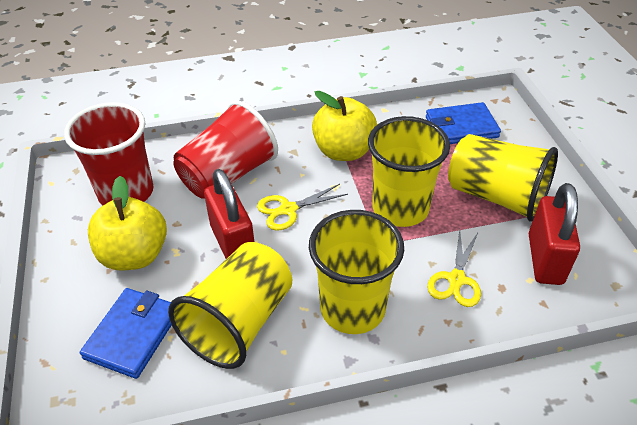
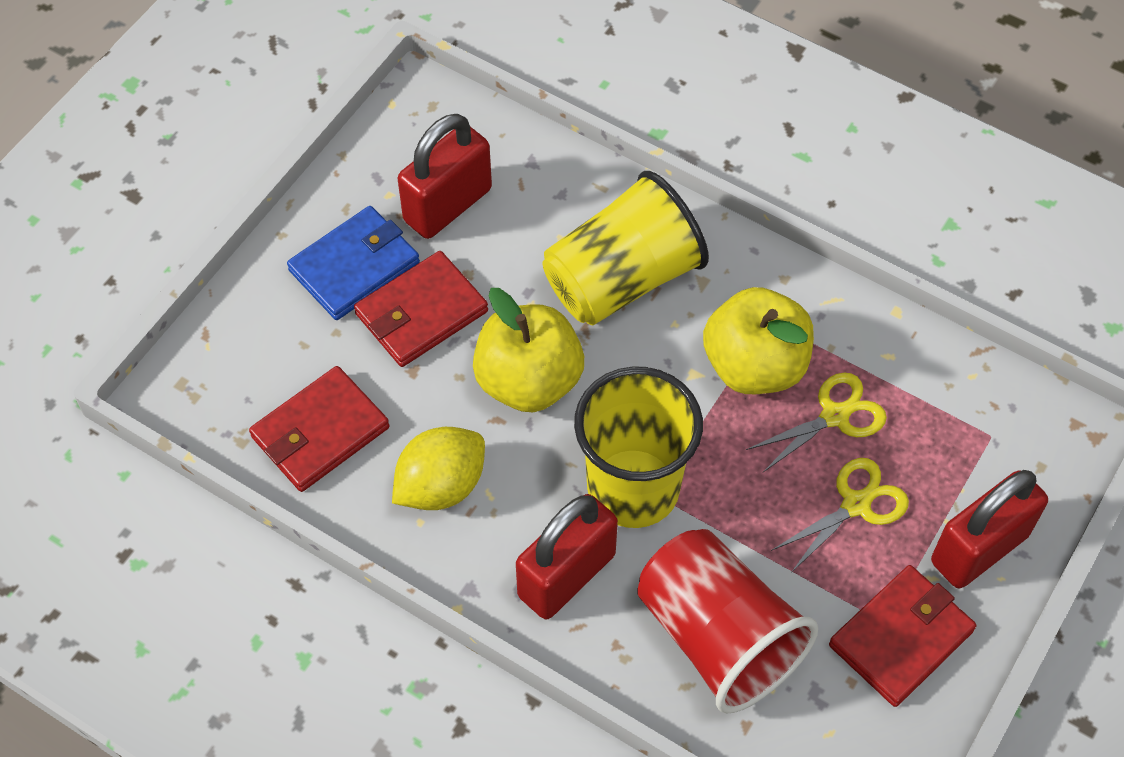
blue wallet: [80,288,172,379] [426,102,501,144] = 2 -> [287,206,420,320] = 1
red cup: [64,102,154,205] [173,100,278,199] = 2 -> [637,529,818,713] = 1
red padlock: [204,169,254,259] [529,183,580,285] = 2 -> [398,114,492,239] [516,494,618,620] [931,470,1048,588] = 3
red wallet: none = 0 -> [249,366,389,492] [354,251,488,367] [829,565,976,707] = 3
yellow cup: [168,242,292,369] [309,210,404,334] [368,116,450,227] [448,134,558,222] = 4 -> [543,171,709,326] [574,366,703,528] = 2
yellow lemon: none = 0 -> [392,427,485,510] = 1

